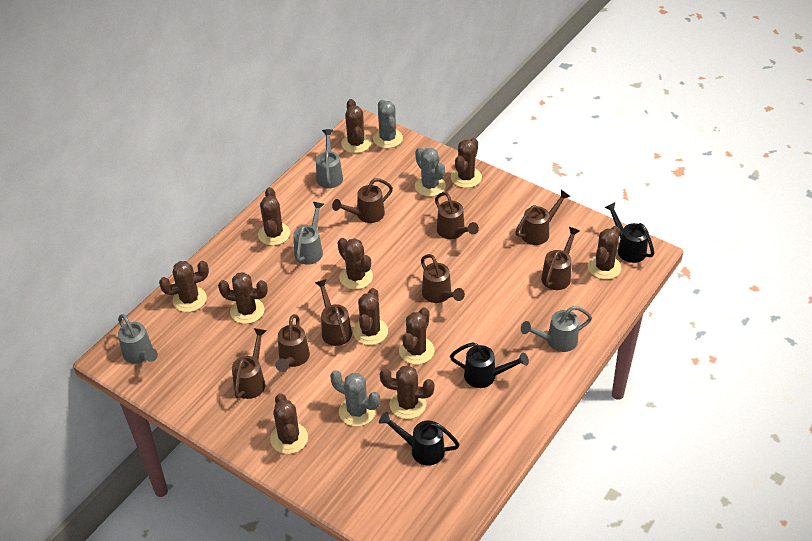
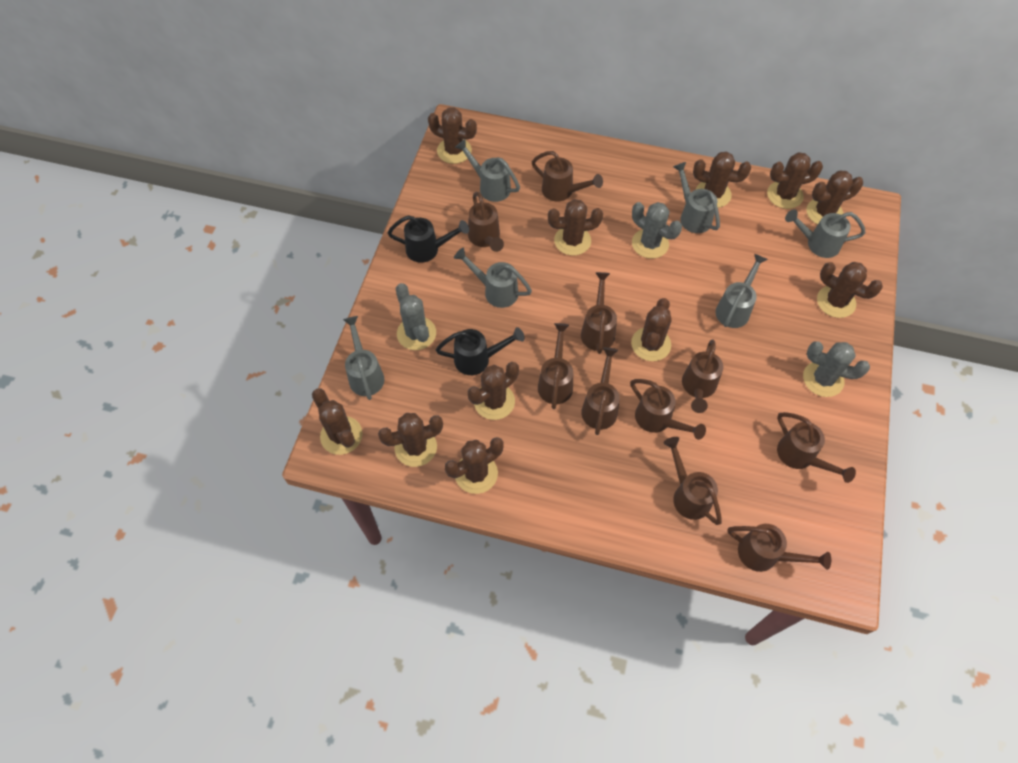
black watering can: [379,412,460,466] [450,342,529,388] [604,202,654,263] = 3 -> [388,215,469,263] [436,327,525,375] = 2
brown watering can: [232,328,267,399] [275,314,310,372] [315,279,352,346] [332,178,393,223] [421,254,465,303] [435,192,479,239] [515,190,571,245] [541,227,580,290] = 8 -> [468,192,504,252] [532,151,603,201] [538,323,573,409] [581,272,617,354] [581,347,620,435] [630,379,706,440] [663,437,722,525] [682,339,723,413] [728,524,831,572] [777,412,856,483] = 10
grey watering can: [118,314,158,364] [294,202,324,265] [316,129,343,188] [521,306,592,352] = 4 -> [343,316,385,400] [454,248,532,308] [455,139,520,202] [673,162,720,233] [716,253,768,328] [785,209,865,258] = 6

